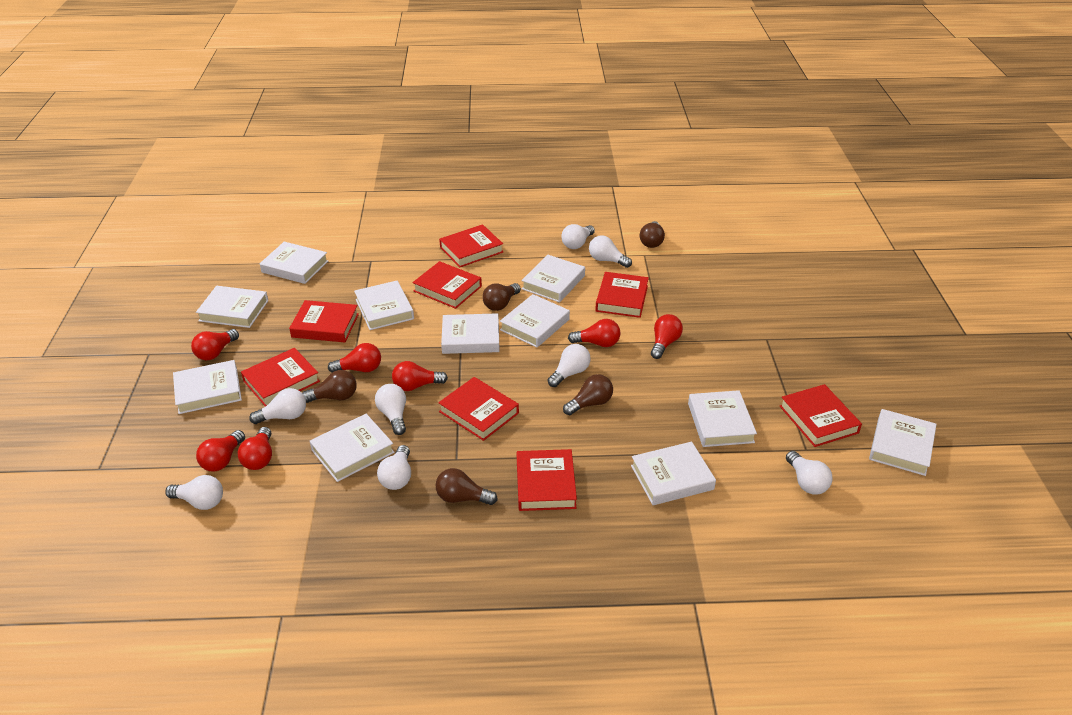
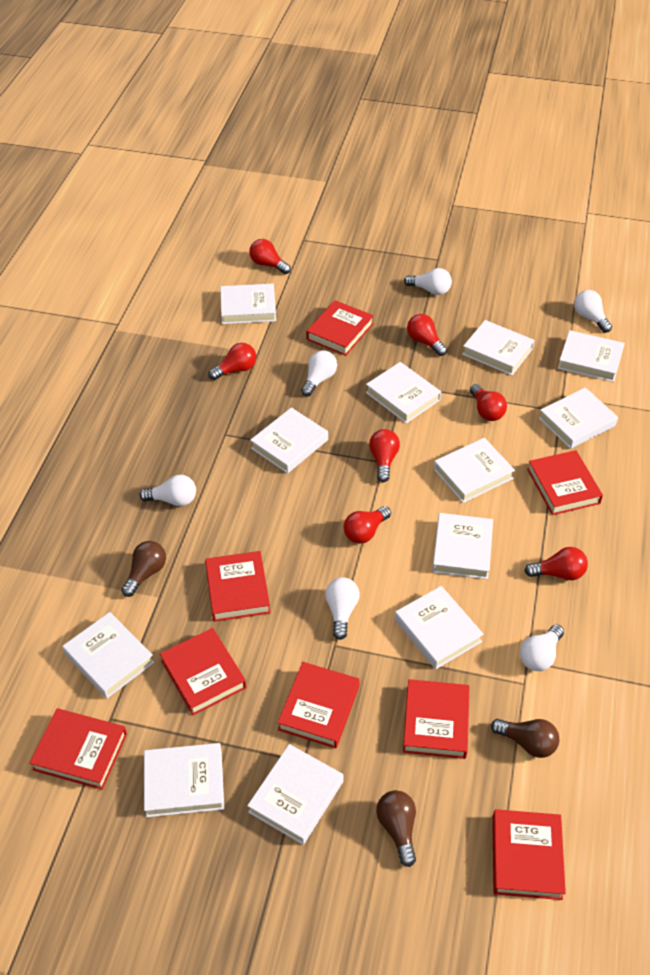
brown light bulb: [302,370,357,403] [436,468,498,505] [482,283,521,311] [563,374,613,415] [640,221,665,248] = 5 -> [121,541,166,597] [376,790,416,867] [491,719,559,758] = 3
white book: [173,360,242,414] [196,286,268,328] [260,242,328,284] [310,414,395,482] [354,281,414,330] [441,313,500,354] [500,294,570,347] [521,255,585,303] [631,442,716,505] [688,390,757,447] [869,409,936,476] = 11 -> [62,612,154,698] [144,743,224,817] [220,284,276,324] [247,744,344,845] [250,408,328,474] [366,362,441,424] [395,586,484,669] [432,513,493,579] [434,438,515,503] [462,320,535,376] [539,388,618,449] [558,330,625,382] = 12
white light bulb: [165,475,223,510] [249,388,306,424] [375,384,406,435] [377,445,411,490] [548,344,591,387] [561,224,595,249] [589,235,632,268] [786,451,832,495] = 8 -> [139,475,196,506] [301,350,337,396] [325,577,360,640] [404,268,452,295] [520,624,564,671] [574,290,612,333] = 6

